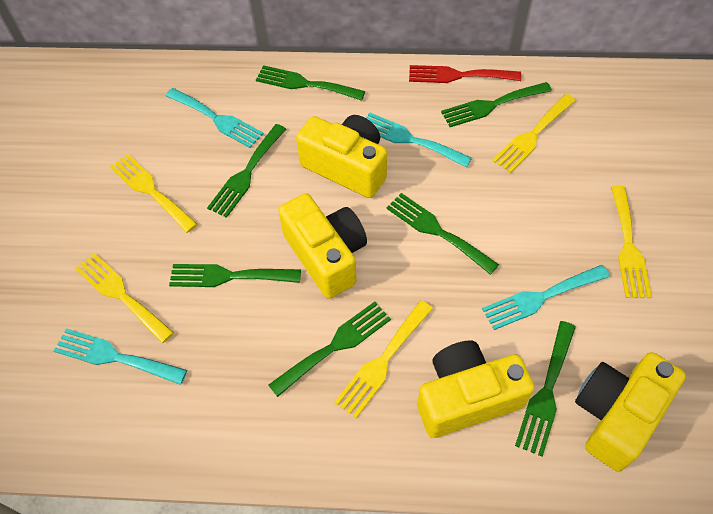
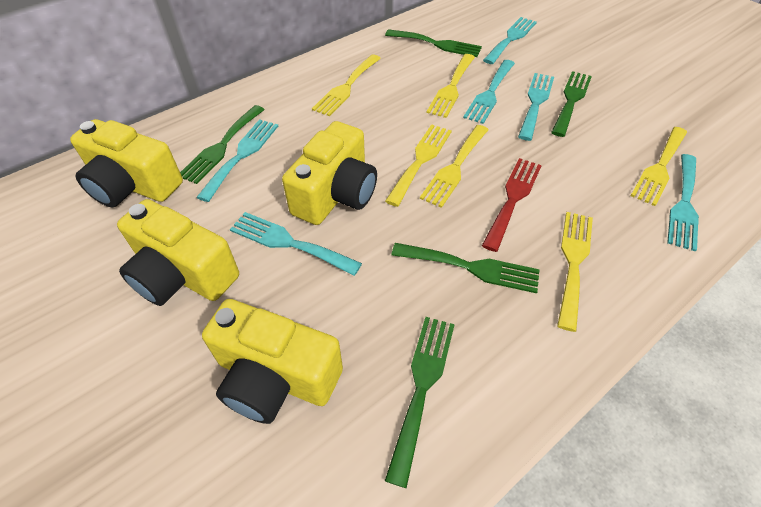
green fork: [169,264,301,287] [207,124,286,218] [256,65,365,101] [268,301,391,397] [386,193,499,275] [441,82,552,127] [515,321,576,457] = 7 -> [180,105,265,184] [385,29,482,57] [385,317,455,488] [391,243,540,293] [551,71,592,137] = 5
turquoise fork: [54,328,187,385] [165,88,264,148] [366,112,472,167] [482,265,610,330] = 4 -> [196,119,278,202] [230,212,362,276] [463,60,515,124] [483,17,537,64] [518,73,554,141] [667,154,699,252] = 6
yellow fork: [75,253,174,343] [110,154,198,233] [334,300,433,418] [492,94,576,173] [611,186,652,298] = 5 -> [312,54,381,116] [385,124,452,207] [420,125,489,208] [427,54,475,118] [557,212,593,332] [631,127,687,206] = 6

